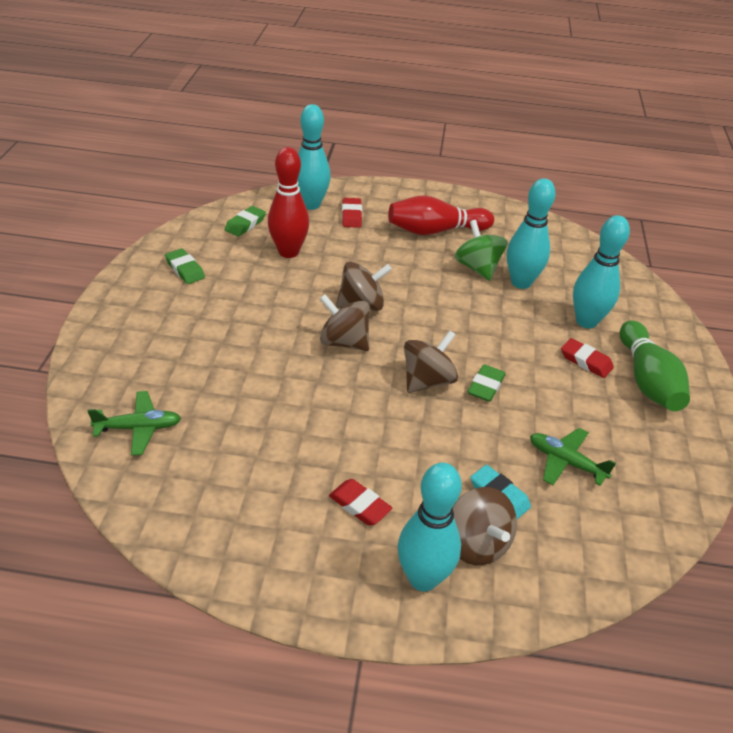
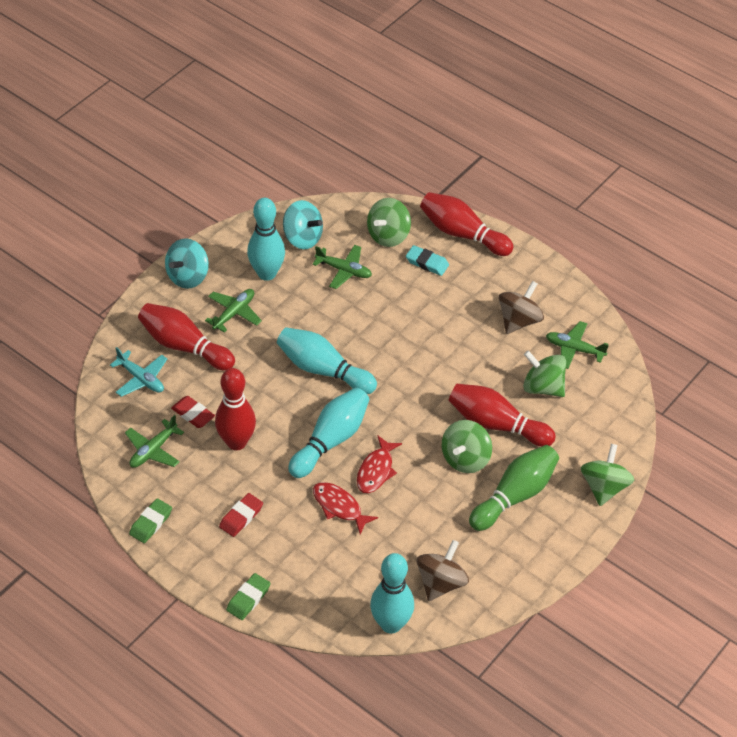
brown spinning top: [320,294,370,351] [336,262,392,311] [404,330,458,393] [453,487,517,565] = 4 -> [417,540,469,601] [499,281,544,334] = 2
green eraser: [165,249,205,284] [225,206,266,236] [467,364,506,402] = 3 -> [129,498,172,543] [226,573,270,620] = 2
green plane: [88,391,181,456] [530,428,616,486] = 2 -> [125,415,184,468] [205,289,262,333] [313,245,372,289] [546,321,609,369] = 4
green spinning top: [455,220,508,281] = 1 -> [367,198,411,247] [442,420,492,473] [523,350,566,397] [581,444,634,506] = 4
red bowling pin: [268,147,309,258] [388,195,494,235] = 2 -> [138,303,235,371] [215,368,256,450] [420,192,514,256] [448,384,556,447] = 4
red eraser: [329,479,393,526] [342,198,362,228] [561,338,614,378] = 3 -> [171,396,215,428] [219,493,263,537] = 2
red fish: none = 0 -> [313,482,378,534] [357,436,402,493] = 2
turquoise plane: none = 0 -> [110,347,167,397] = 1
turquoise spinning top: none = 0 -> [165,238,209,289] [283,200,323,249] = 2

